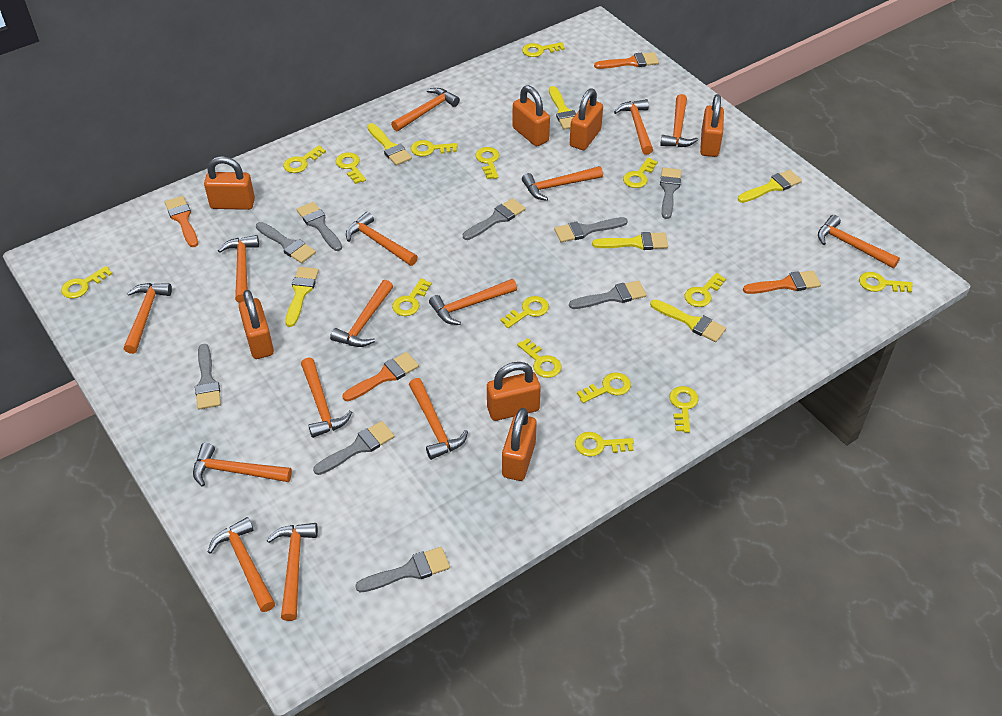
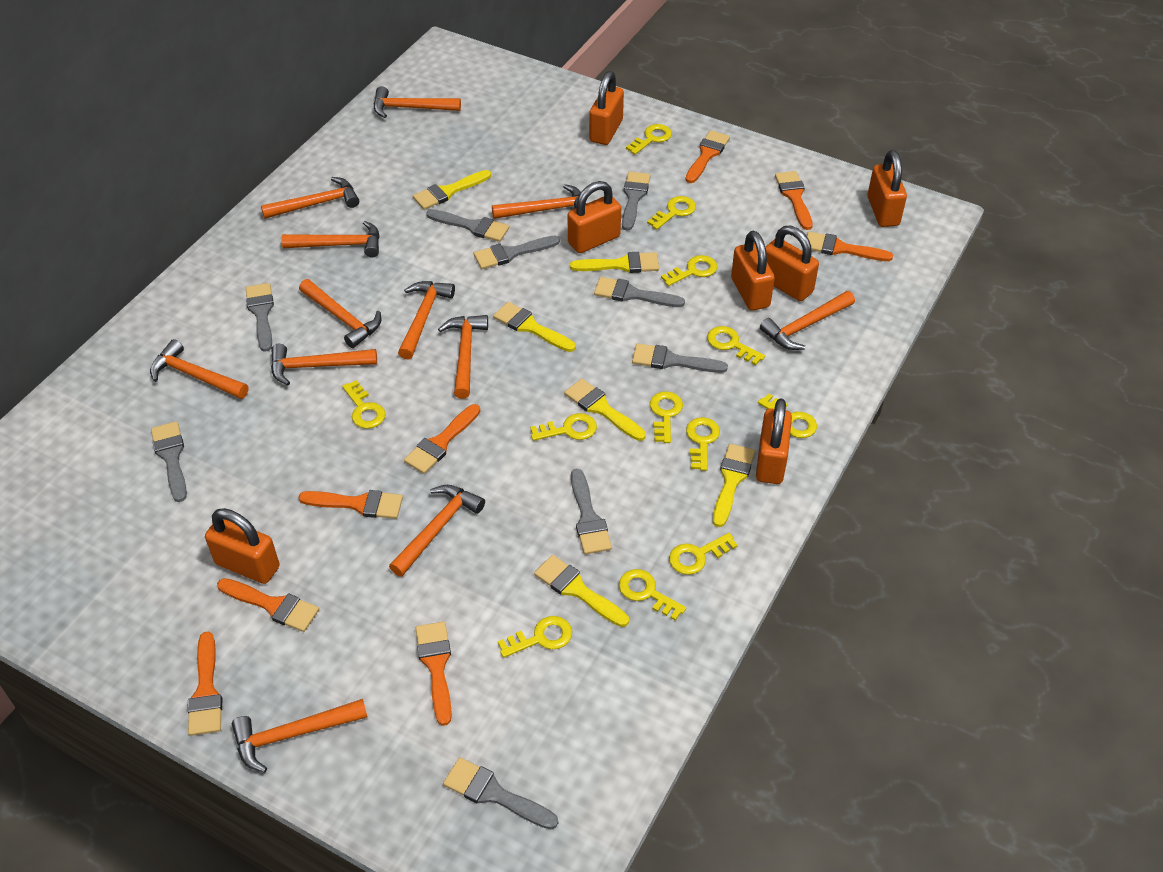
orange brush: [165,196,198,247] [342,352,419,401] [594,52,659,69] [743,270,821,294] = 4 -> [187,631,222,736] [217,578,319,632] [298,490,403,519] [404,404,480,474] [416,621,452,726] [685,130,730,183] [775,171,813,230] [807,231,893,261] = 8
orange hammer: [124,283,172,354] [193,443,292,487] [208,517,275,612] [218,235,259,303] [267,523,318,621] [301,357,352,438] [330,280,393,347] [346,212,418,266] [391,88,460,131] [409,378,468,460] [429,279,517,325] [522,166,603,201] [614,99,653,155] [660,94,698,147] [818,215,900,268] = 15 -> [150,339,249,399] [232,699,367,772] [261,177,359,219] [271,344,377,385] [281,221,380,258] [299,279,381,348] [374,86,461,118] [389,485,485,577] [398,281,455,360] [438,315,488,399] [492,184,586,219] [760,291,855,350] = 12
yellow key: [61,266,112,299] [283,145,326,173] [336,152,366,184] [392,278,432,316] [411,140,458,156] [475,147,499,179] [500,296,549,328] [517,338,562,378] [522,42,565,57] [575,432,634,457] [577,372,631,403] [623,158,658,188] [669,386,698,433] [684,273,726,307] [859,272,913,293] = 15 -> [342,380,386,429] [498,616,572,658] [530,413,597,441] [619,569,686,621] [626,124,672,155] [647,196,696,230] [650,391,683,443] [661,255,717,286] [669,533,738,575] [686,417,720,471] [707,326,765,365] [758,393,817,438] = 12

